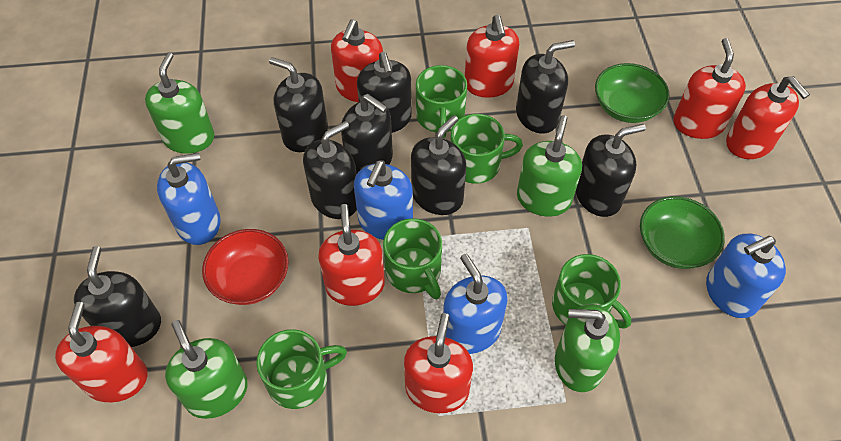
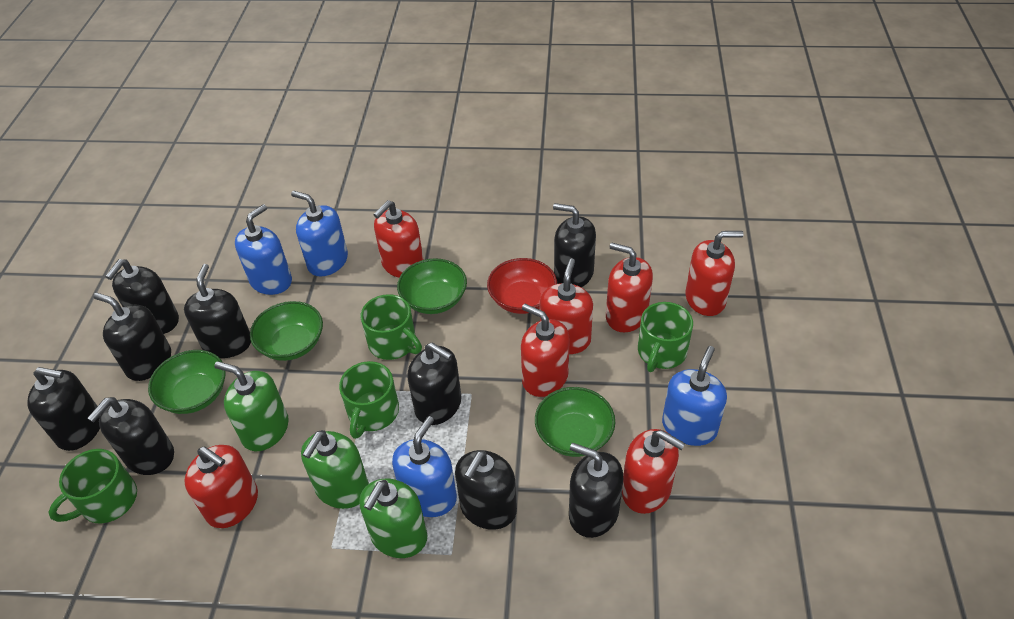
black soap dispenser: [74,246,161,347] [269,57,328,152] [303,121,357,219] [341,94,393,174] [357,52,412,133] [411,115,466,215] [516,40,575,134] [576,124,646,217] = 8 -> [27,367,100,451] [87,397,174,475] [93,293,171,381] [105,259,179,334] [184,264,251,358] [407,343,462,425] [455,450,517,530] [553,203,596,287] [569,443,623,538] = 9
green bowl: [595,63,670,123] [640,196,725,269] = 2 -> [148,350,226,414] [250,301,323,361] [397,258,467,314] [535,387,615,457] = 4
green mug: [256,329,347,409] [383,218,442,299] [416,65,467,138] [450,114,523,184] [552,254,631,329] = 5 -> [48,449,137,523] [339,361,399,439] [361,294,422,360] [638,302,693,372] = 4
green soap dispenser: [145,52,214,153] [165,320,248,419] [517,115,582,217] [555,304,620,392] = 4 -> [215,361,289,451] [301,430,369,509] [359,479,427,558] = 3

